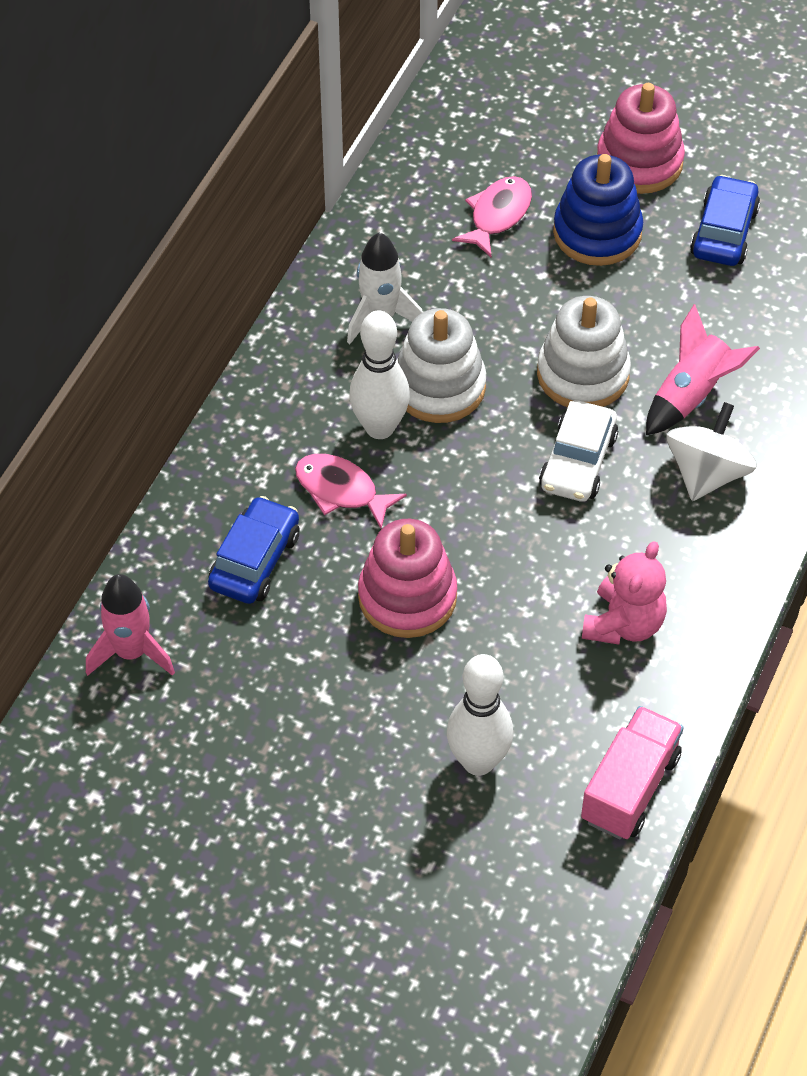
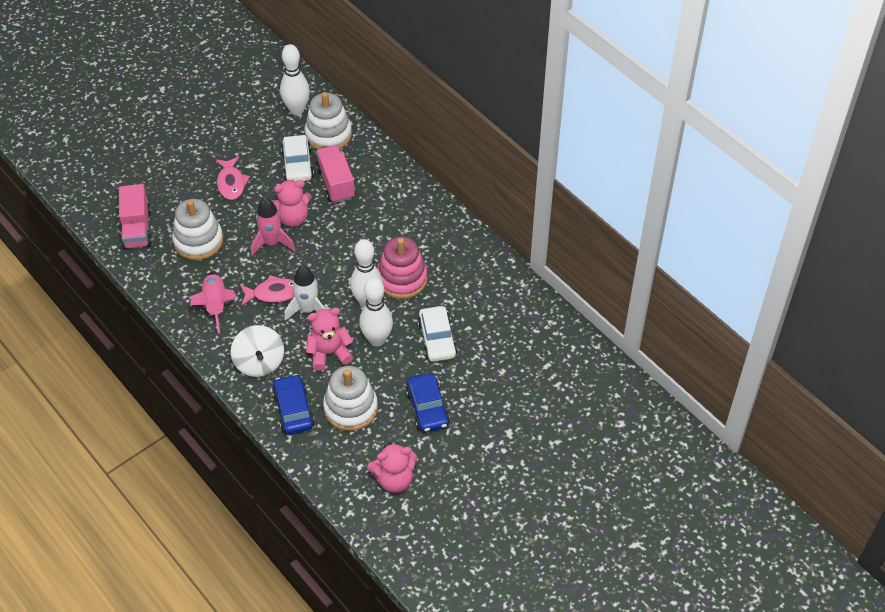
blue stacking toy: [553,154,643,266] = 1 -> none = 0
pink stacking toy: [358,519,457,638] [597,83,685,194] = 2 -> [377,237,428,299] = 1
pink teddy bear: [582,541,667,645] = 1 -> [271,180,312,227] [306,307,353,371] [367,442,417,493] = 3
pink truck: [581,706,684,839] = 1 -> [119,184,152,249] [316,145,355,203] = 2
white bowling pin: [349,310,410,439] [447,654,513,776] = 2 -> [280,44,310,115] [350,239,383,308] [359,277,393,346] = 3
white car: [539,400,618,502] = 1 -> [281,135,314,182] [417,306,458,362] = 2
white stacking toy: [397,308,486,423] [537,296,631,407] = 2 -> [172,199,223,260] [305,92,352,150] [323,366,378,431] = 3

